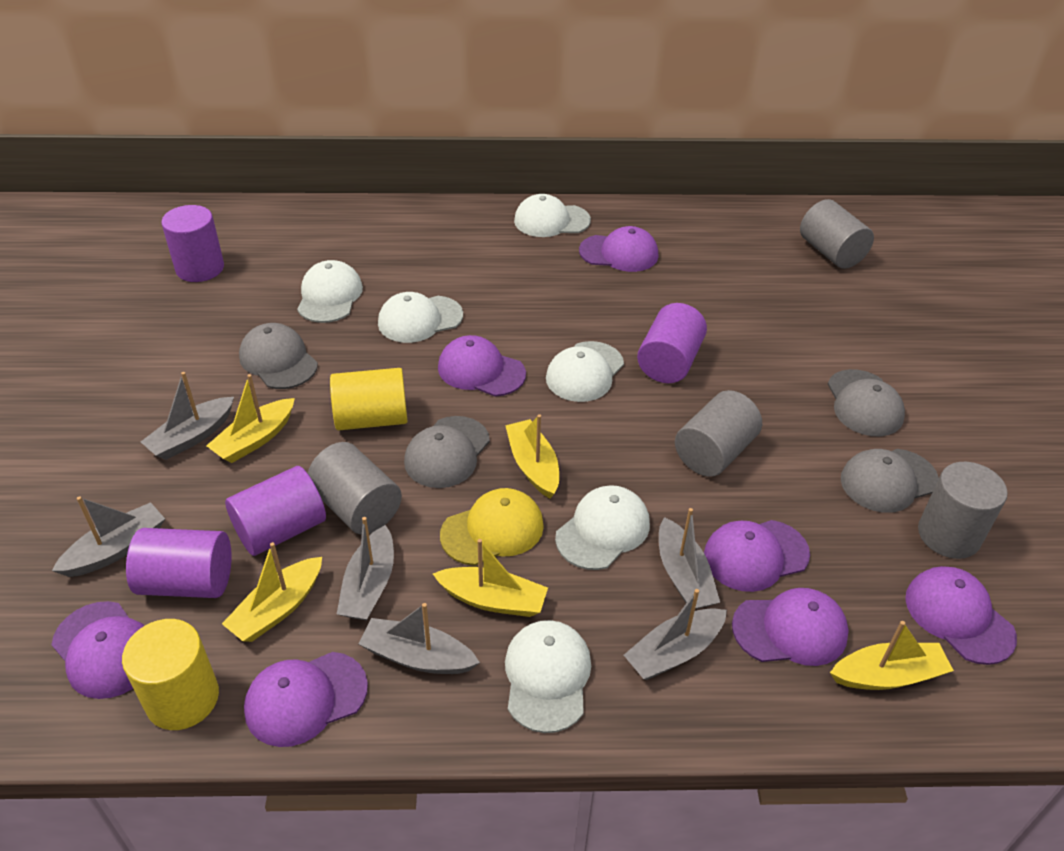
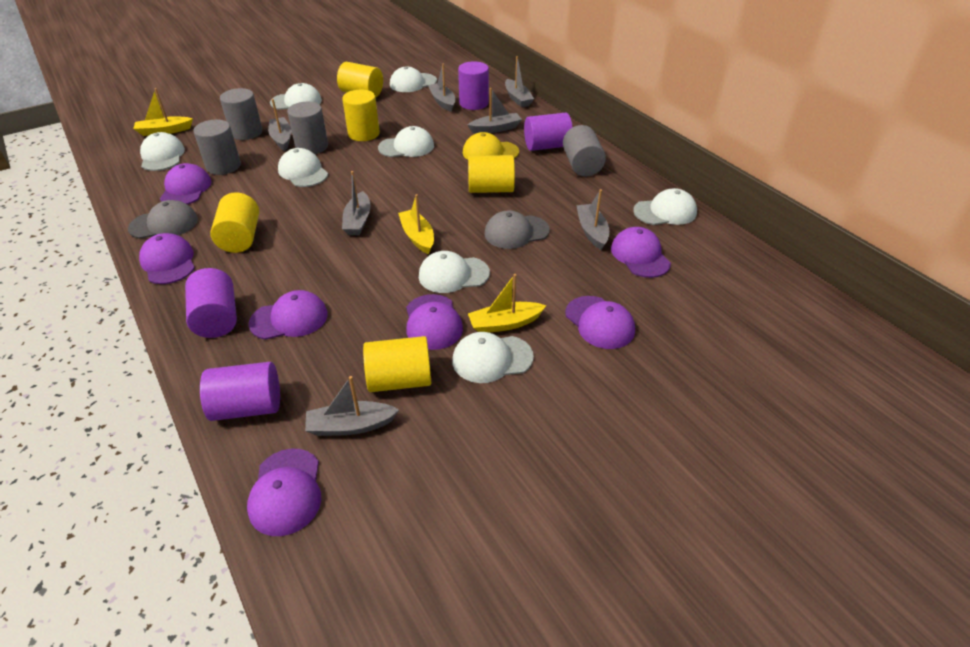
grey boat: [52,496,165,577] [141,372,234,460] [337,517,394,621] [359,603,480,674] [624,589,727,680] [659,508,720,609] = 6 -> [268,99,292,151] [305,376,399,436] [342,171,371,235] [428,63,455,112] [468,88,522,134] [505,56,534,107] [576,189,609,250] = 7
grey cap: [239,323,318,389] [404,416,490,488] [828,369,905,436] [841,449,939,513] = 4 -> [128,200,198,239] [484,210,550,249] = 2
white cap: [297,260,363,323] [378,292,463,343] [505,620,591,733] [514,194,591,237] [546,341,624,402] [555,485,650,570] = 6 -> [140,132,185,171] [270,83,322,110] [278,148,328,187] [378,126,434,157] [390,66,437,92] [419,251,490,293] [452,332,534,383] [633,188,697,225] = 8
yellow boat: [206,374,295,463] [222,542,322,642] [433,539,548,617] [505,414,559,499] [830,621,954,690] = 5 -> [133,88,193,136] [398,194,434,254] [468,274,546,333] = 3
yellow cylinder: [122,619,219,730] [330,368,407,431] = 2 -> [210,192,259,253] [337,62,383,97] [342,90,380,141] [363,336,431,392] [468,155,515,193] = 5

